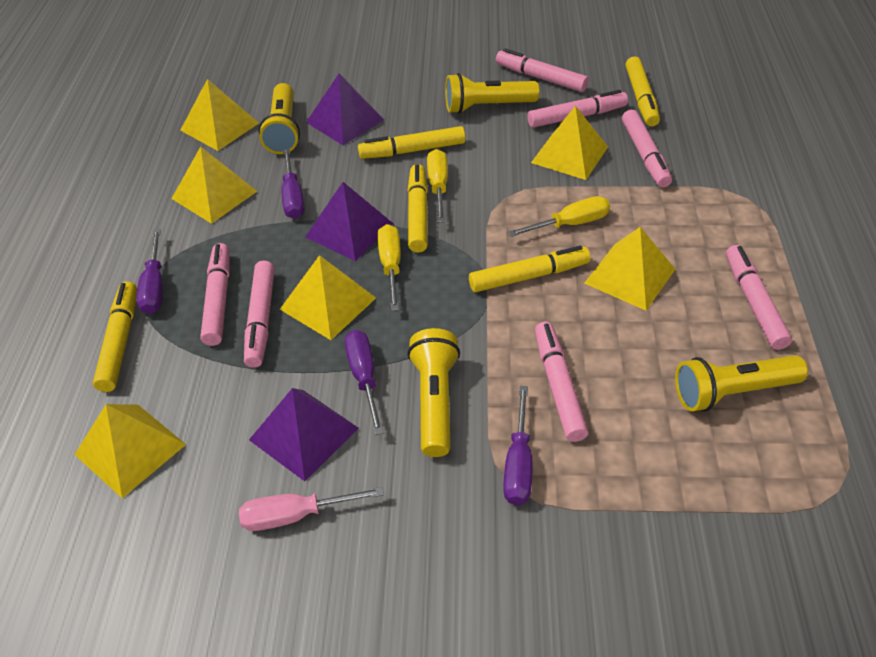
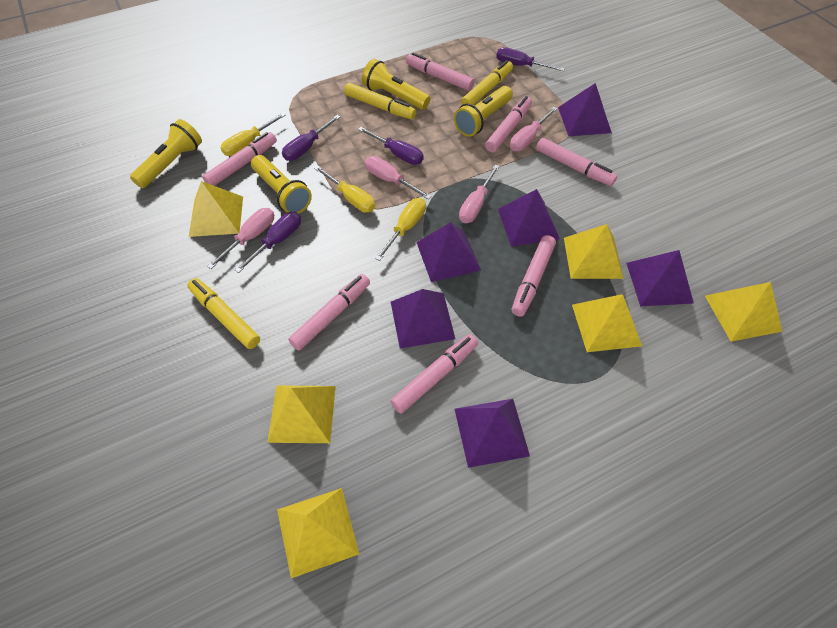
pink screwdriver: [239,487,384,531] = 1 -> [207,208,274,269] [365,156,432,200] [459,165,500,223] [510,107,558,151] = 4
purple pyramid: [249,388,358,481] [305,182,394,261] [306,74,384,145] = 3 -> [391,289,455,348] [416,222,481,282] [455,399,530,468] [498,189,560,247] [558,83,612,136] [626,250,694,306] = 6
yellow marker: [93,281,137,392] [358,126,466,159] [407,164,428,253] [469,246,591,292] [626,56,660,126] = 5 -> [187,278,260,349] [344,83,416,119] [461,60,513,105] = 3

